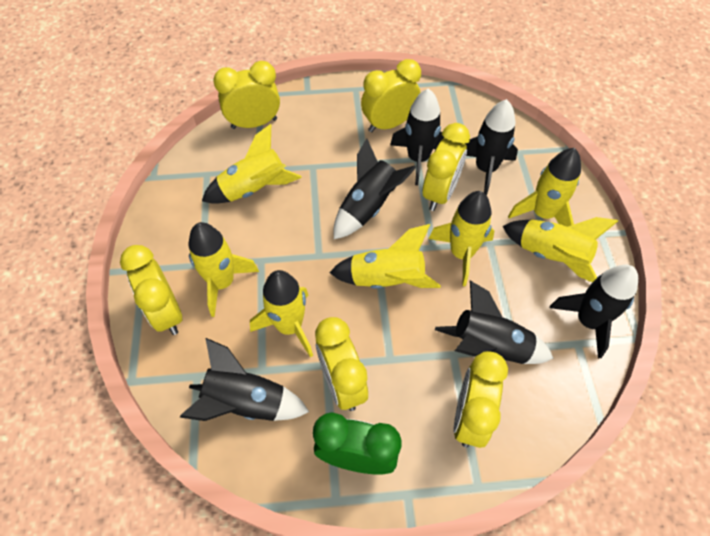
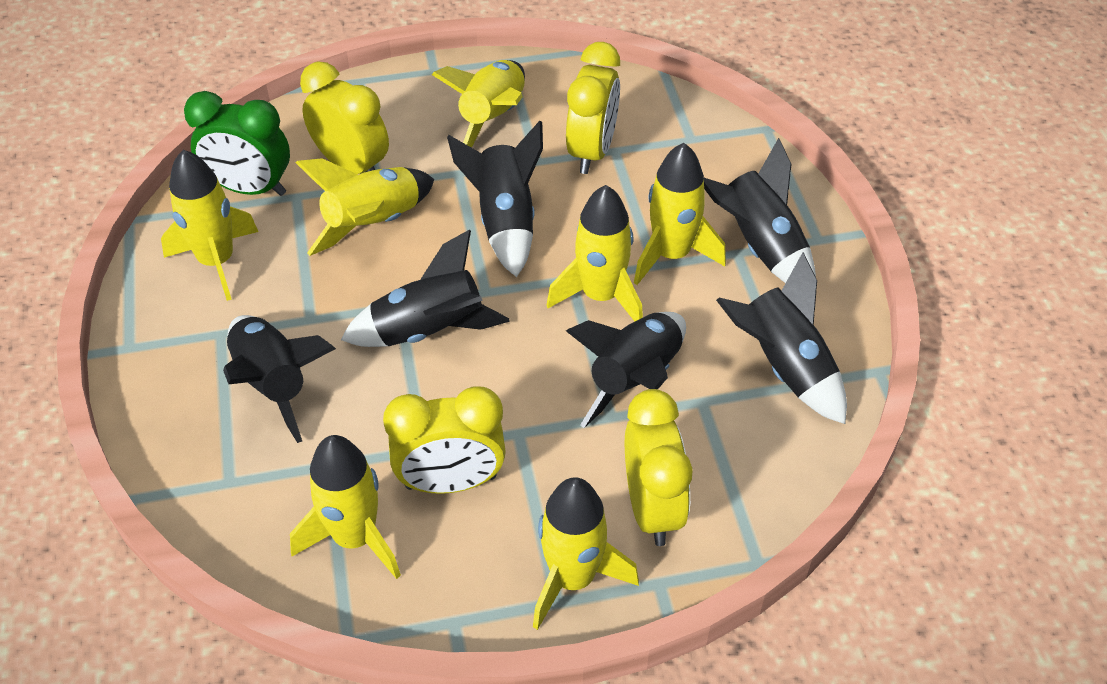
yellow clock: [120,245,182,335] [213,61,280,129] [315,317,368,411] [361,59,421,132] [423,123,470,211] [454,351,508,448] = 6 -> [300,61,389,174] [383,386,506,494] [566,42,620,174] [625,389,693,546] = 4

